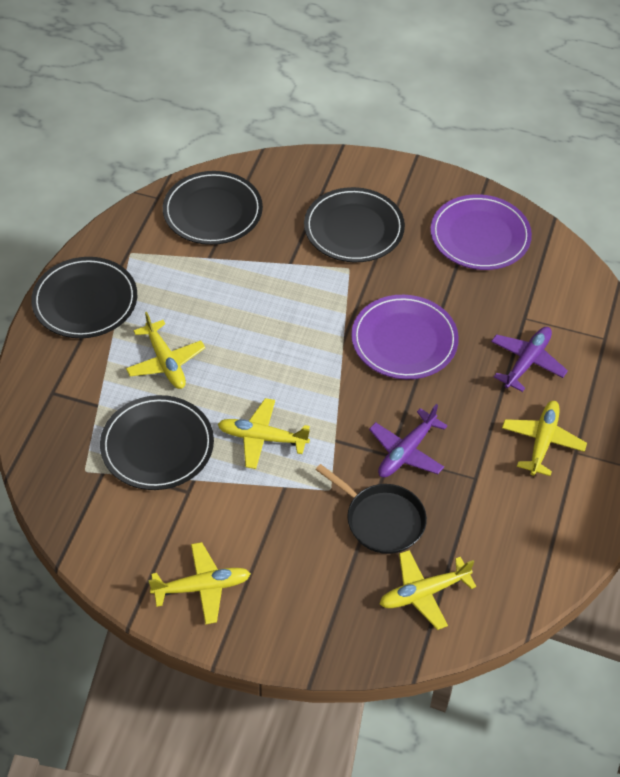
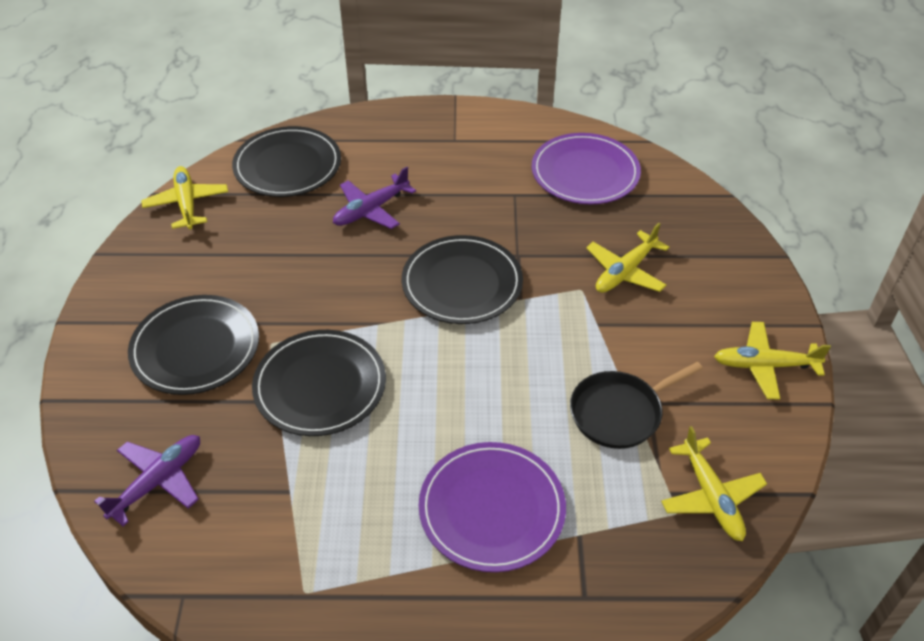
yellow plane: [126,312,205,389] [148,542,251,625] [218,398,310,469] [379,550,476,630] [502,401,587,476] = 5 -> [141,166,228,229] [586,223,669,293] [661,426,767,541] [714,322,831,400] = 4

